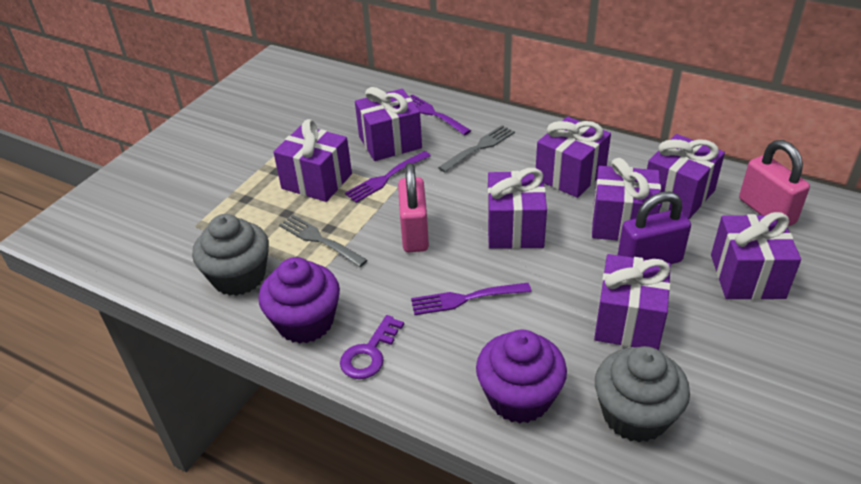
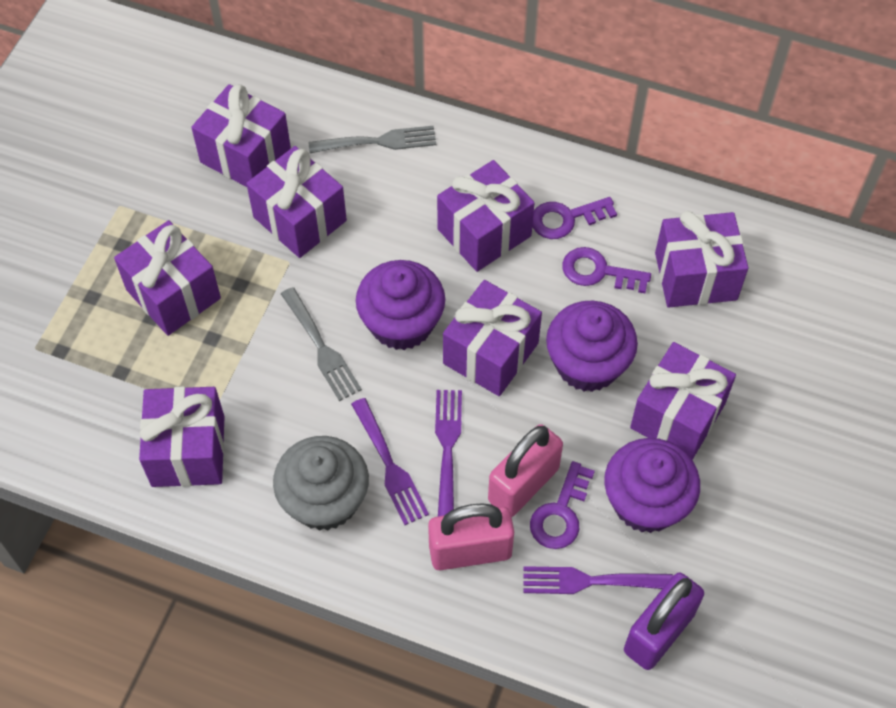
grey cupcake: [192,214,269,296] [595,346,690,442] = 2 -> [273,436,369,531] = 1
purple cupcake: [259,257,340,344] [476,329,567,423] = 2 -> [356,260,445,350] [546,301,638,392] [604,438,700,533] = 3
purple key: [340,315,404,379] = 1 -> [530,461,595,549] [532,197,617,239] [562,247,651,293] = 3

